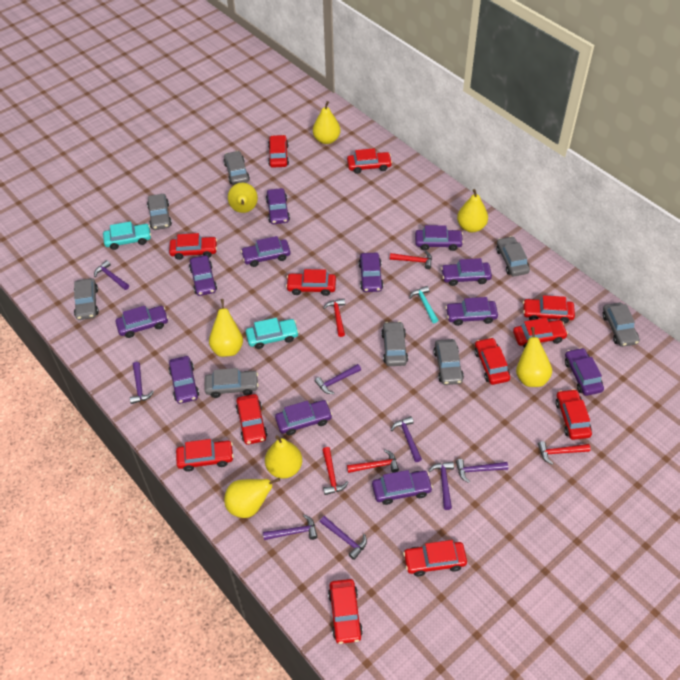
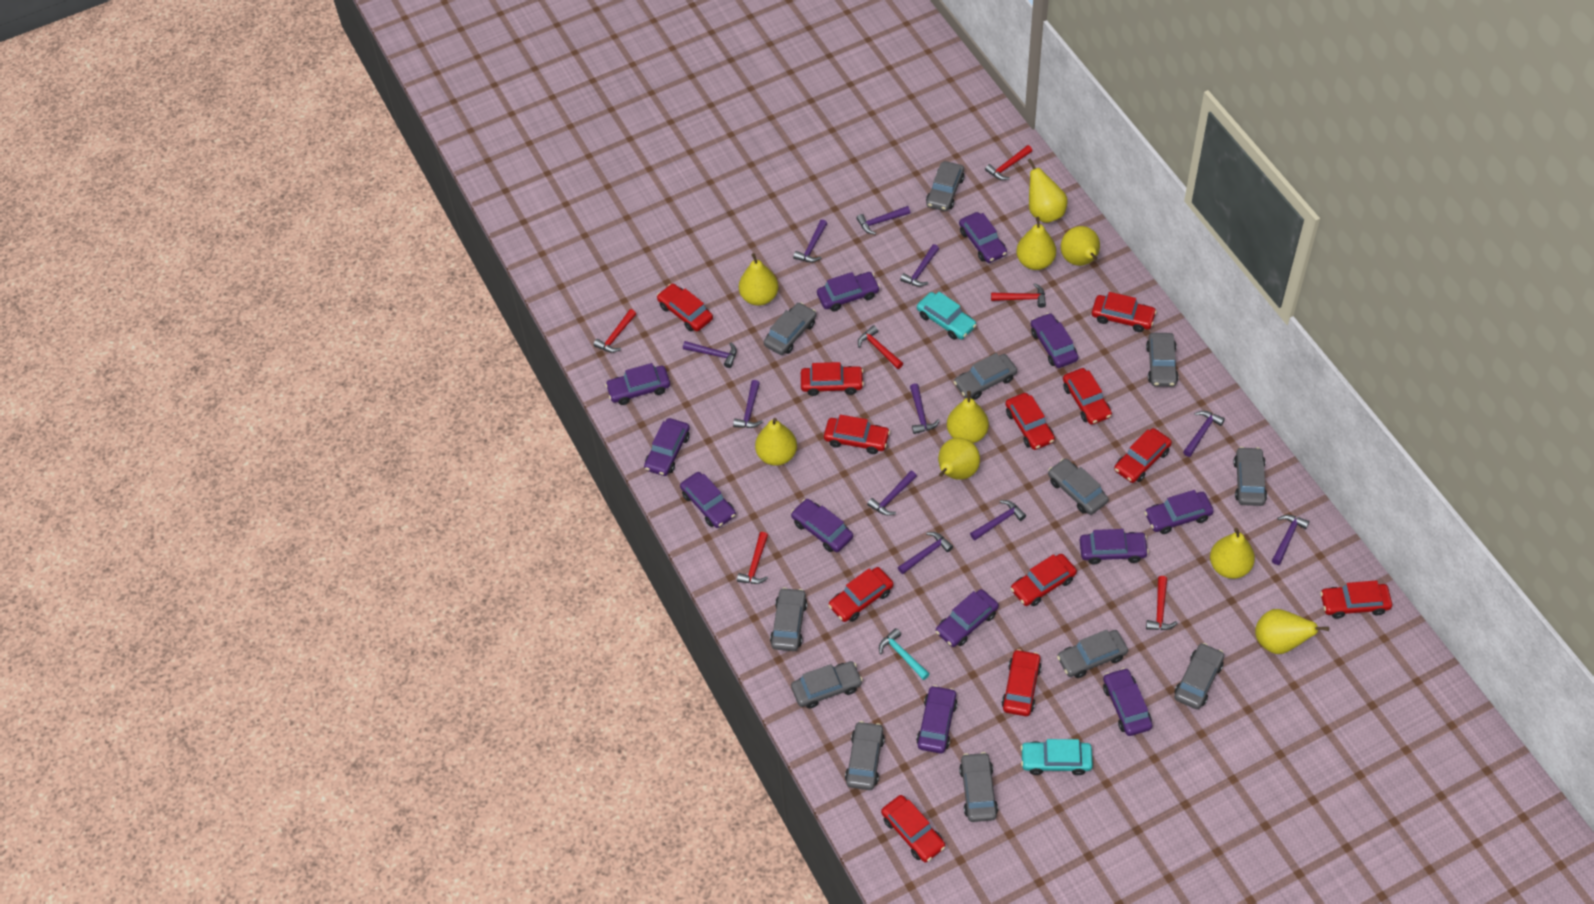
grey car: [74,278,99,320] [147,194,172,230] [205,368,259,398] [224,151,250,185] [381,321,408,366] [433,339,464,385] [496,236,530,276] [602,303,640,347] = 8 -> [764,302,816,355] [770,587,807,651] [791,661,863,709] [845,721,885,790] [926,161,965,211] [954,353,1017,400] [959,752,998,822] [1048,459,1109,515] [1057,629,1128,678] [1146,333,1179,387] [1174,643,1224,709] [1233,447,1267,506] = 12
purple hammer: [94,260,129,290] [130,362,154,404] [263,515,317,540] [315,364,361,394] [320,516,367,560] [391,416,422,462] [429,462,454,510] [456,459,508,483] = 8 -> [683,341,737,368] [733,380,763,428] [793,219,827,262] [856,206,910,234] [867,471,917,516] [898,532,953,574] [900,244,939,287] [910,383,940,434] [970,500,1026,540] [1183,411,1225,457] [1272,515,1309,565] = 11
red hammer: [322,447,348,495] [323,299,345,337] [347,450,399,473] [390,251,432,269] [538,441,590,465] = 5 -> [593,309,636,353] [737,532,768,584] [858,325,903,369] [985,145,1032,180] [991,284,1046,308] [1146,576,1178,630] = 6
yellow pear: [209,299,243,357] [224,478,280,518] [228,183,258,213] [265,435,302,479] [313,101,341,144] [457,189,488,232] [516,327,552,387] = 7 -> [739,253,779,306] [755,418,797,466] [938,438,980,480] [947,391,989,443] [1016,217,1056,270] [1028,158,1068,223] [1061,226,1100,266] [1210,528,1255,579] [1255,609,1329,654] = 9

